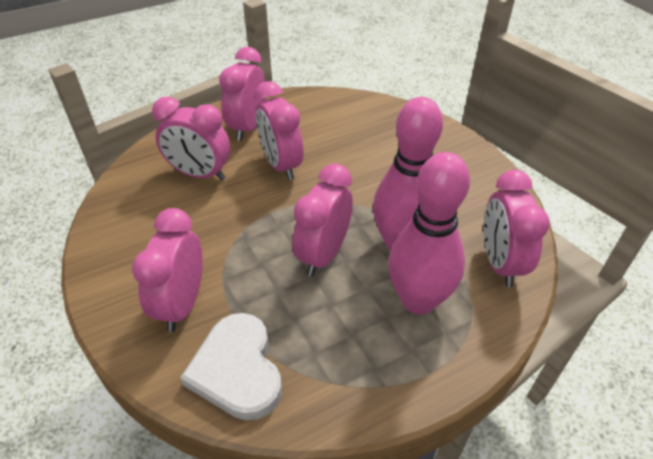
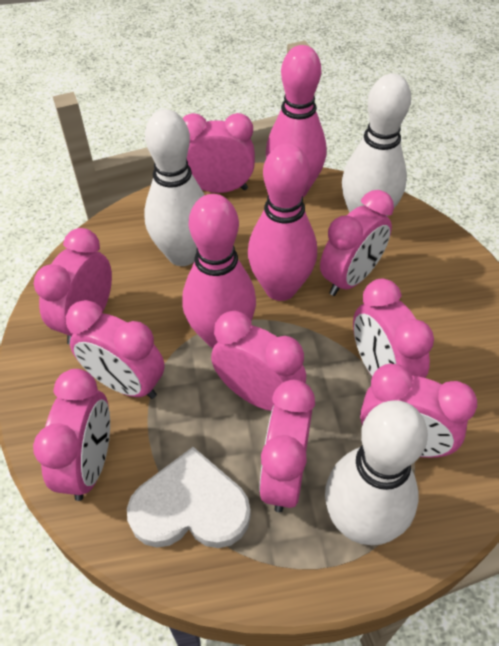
pink bowling pin: [373,97,443,252] [388,152,470,315] = 2 -> [182,194,256,348] [248,143,317,301] [266,45,326,197] = 3
pink clock: [132,208,203,332] [152,97,230,180] [219,47,265,141] [255,81,303,180] [293,164,353,276] [484,170,550,287] = 6 -> [33,369,110,501] [34,228,112,345] [66,300,165,399] [182,113,255,193] [211,311,306,411] [259,380,315,512] [320,190,394,296] [353,279,434,378] [360,364,477,458] = 9
white bowling pin: none = 0 -> [144,109,204,266] [325,400,428,545] [342,74,411,216] = 3

